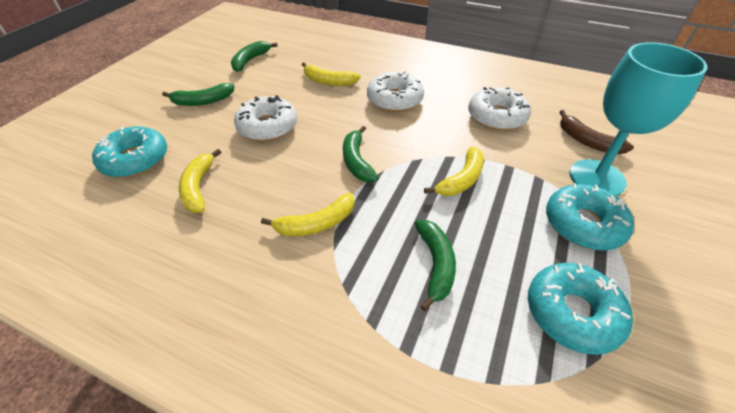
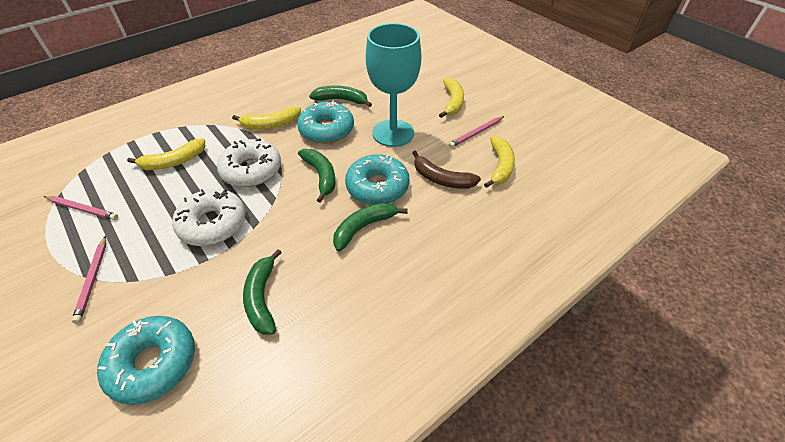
pink pencil: none = 0 -> [44,196,118,220] [71,236,106,323] [449,116,504,148] = 3
white donut: [234,95,297,141] [367,71,424,112] [468,87,531,131] = 3 -> [172,189,246,246] [217,139,281,187] = 2

